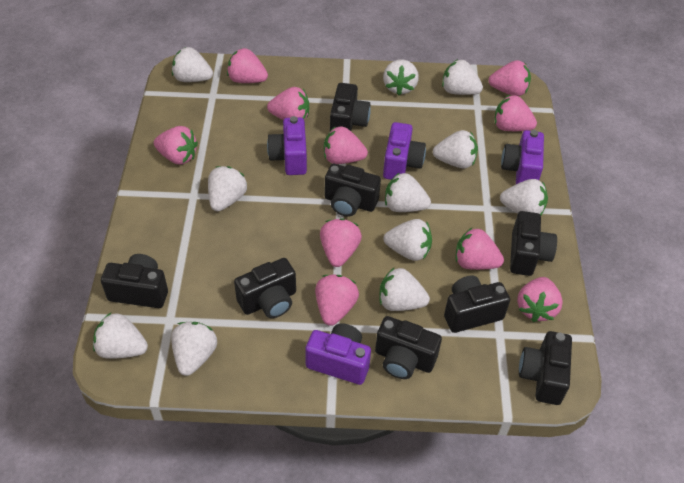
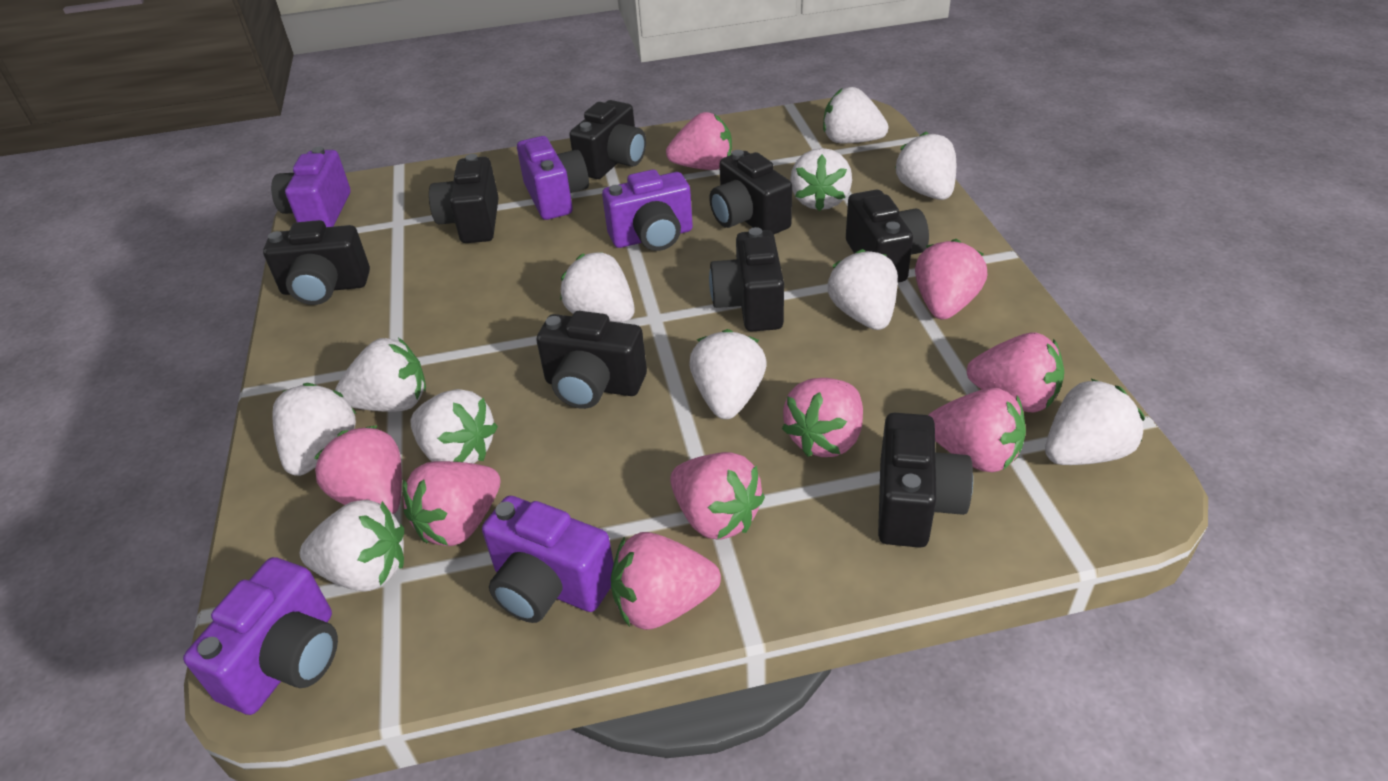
pink strawberry: [154,126,198,165] [227,48,268,83] [267,87,309,120] [315,275,359,326] [320,218,362,267] [324,126,368,164] [455,227,504,270] [488,60,531,96] [495,95,537,131] [517,277,563,322] = 10 -> [314,425,402,514] [402,461,500,546] [611,532,721,630] [666,112,732,170] [670,452,765,539] [782,378,863,457] [915,239,987,320] [928,388,1026,472] [967,333,1064,412] = 9
purple camera: [267,116,307,175] [305,323,371,385] [383,122,426,180] [501,130,544,184] = 4 -> [183,557,338,715] [271,147,350,227] [482,496,614,623] [517,136,589,220] [602,169,693,251] = 5

